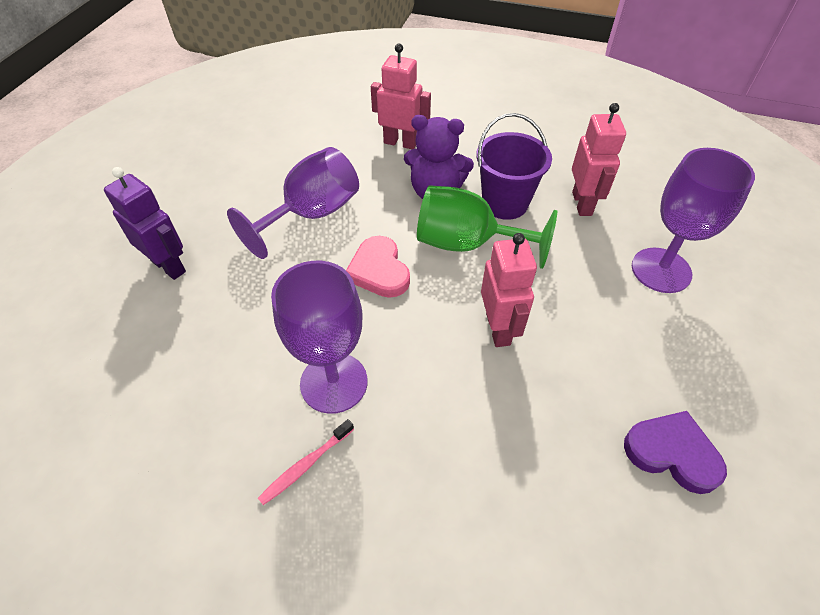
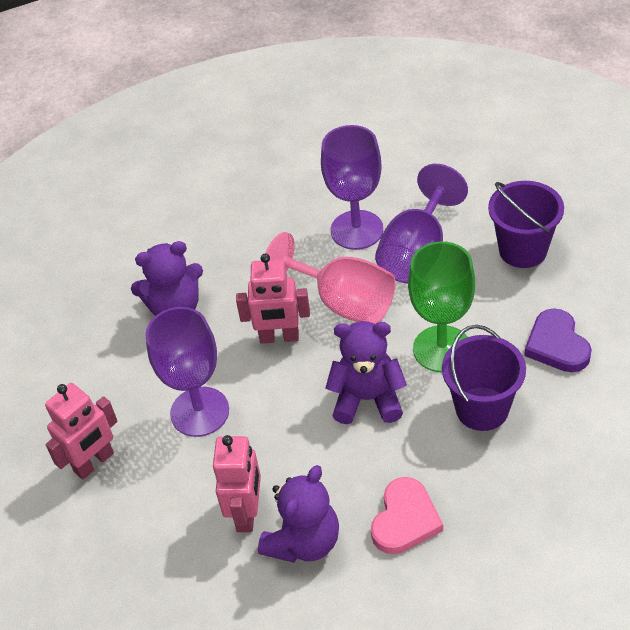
pink goblet: none = 0 -> [265,232,396,324] = 1
pink toothbrush: [258,419,354,505] = 1 -> none = 0
purple bucket: [476,113,552,220] = 1 -> [442,325,526,431] [488,181,564,268] = 2
purple robot: [104,167,186,280] = 1 -> none = 0
purple teddy bear: [404,115,474,199] = 1 -> [131,241,203,316] [258,465,339,563] [325,321,407,424] = 3

